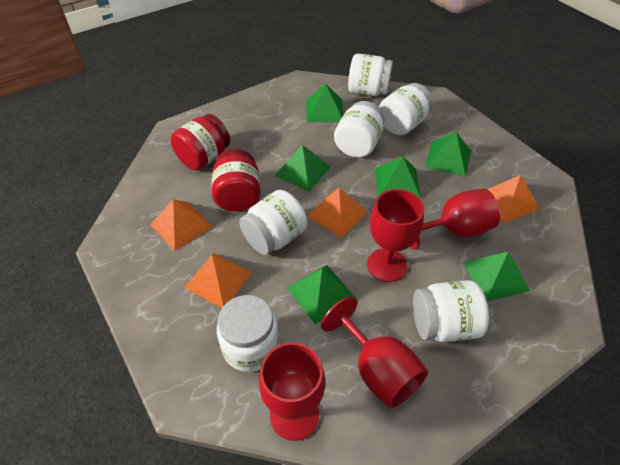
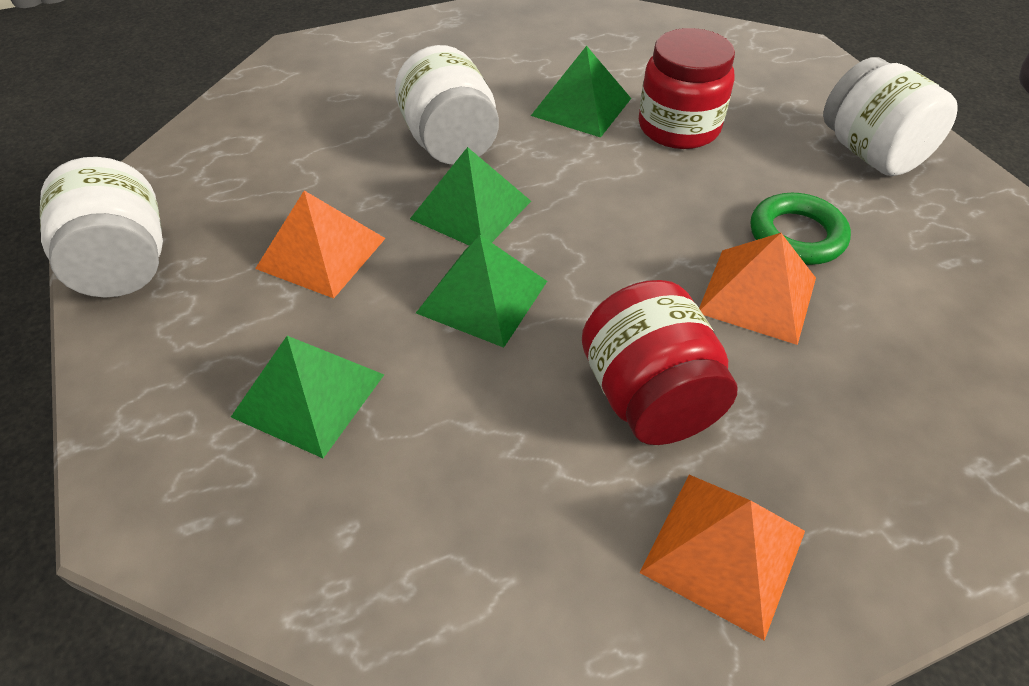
green pyramid: [274,145,331,192] [287,265,356,324] [307,84,343,122] [375,157,421,199] [425,132,471,177] [462,251,530,302] = 6 -> [231,336,384,458] [410,147,531,245] [416,235,547,348] [531,46,631,138] = 4
green ring: none = 0 -> [751,193,851,265] = 1
orange pyramid: [150,199,213,251] [184,253,253,308] [307,188,368,238] [487,175,539,223] = 4 -> [255,190,386,298] [639,475,805,641] [699,233,816,345] = 3
red goblet: [259,342,325,441] [321,297,428,408] [367,189,424,282] [410,189,500,250] = 4 -> none = 0
white jar: [217,295,280,372] [239,190,307,255] [334,101,384,158] [348,54,393,96] [379,83,433,135] [413,280,489,342] = 6 -> [40,157,163,298] [395,45,499,164] [823,57,958,176] = 3

